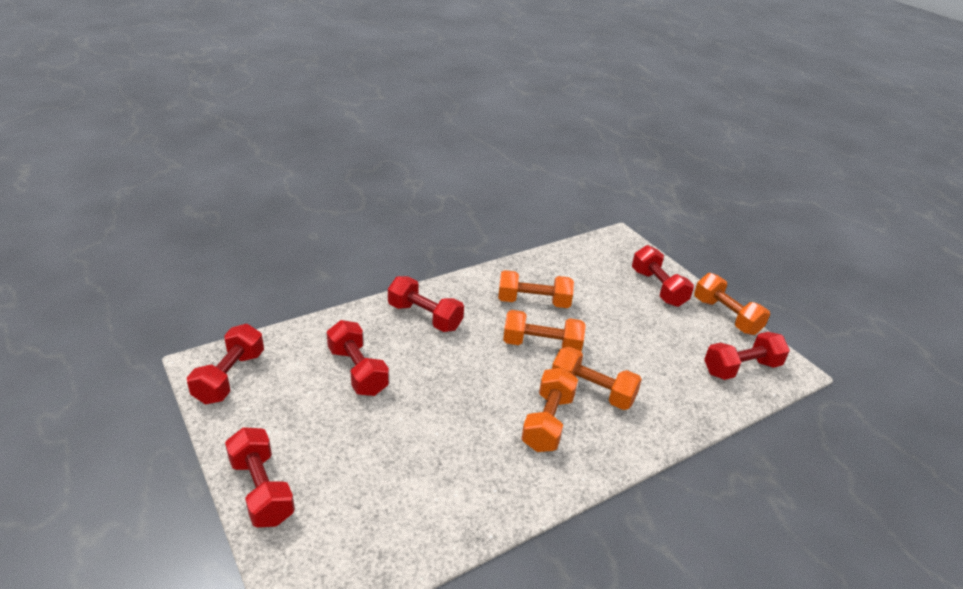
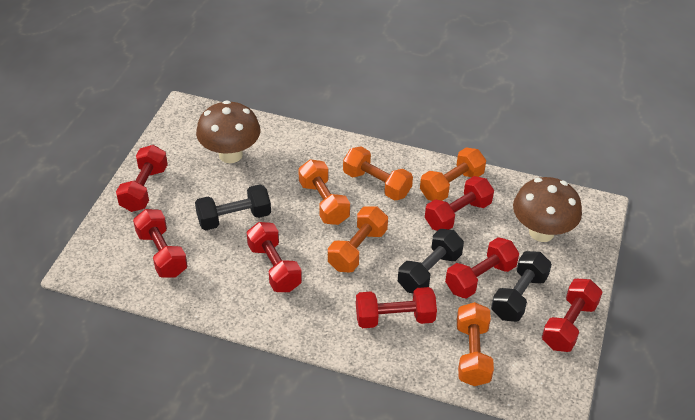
black dumbbell: none = 0 -> [195,185,271,230] [398,229,464,293] [491,251,552,322] = 3
brown mushroom: none = 0 -> [196,100,260,163] [513,177,582,242] = 2
red dumbbell: [187,324,264,405] [225,427,295,527] [327,320,389,396] [388,276,464,332] [632,245,694,307] [704,332,790,380] = 6 -> [116,145,168,212] [133,209,188,278] [247,222,302,292] [356,287,437,328] [425,176,494,231] [445,237,519,299] [542,279,603,352] = 7

